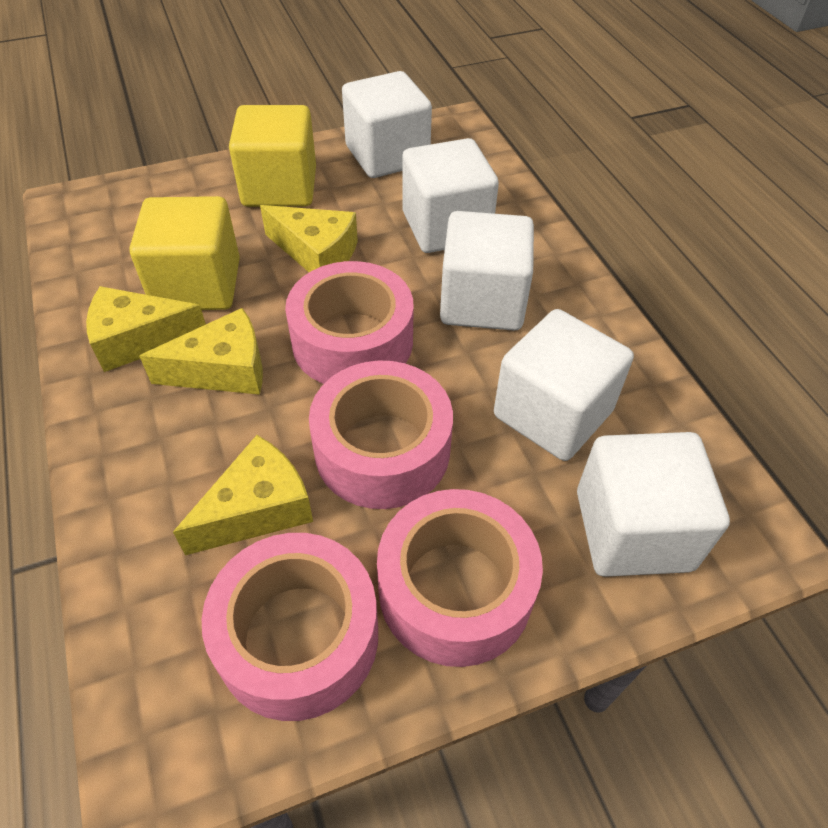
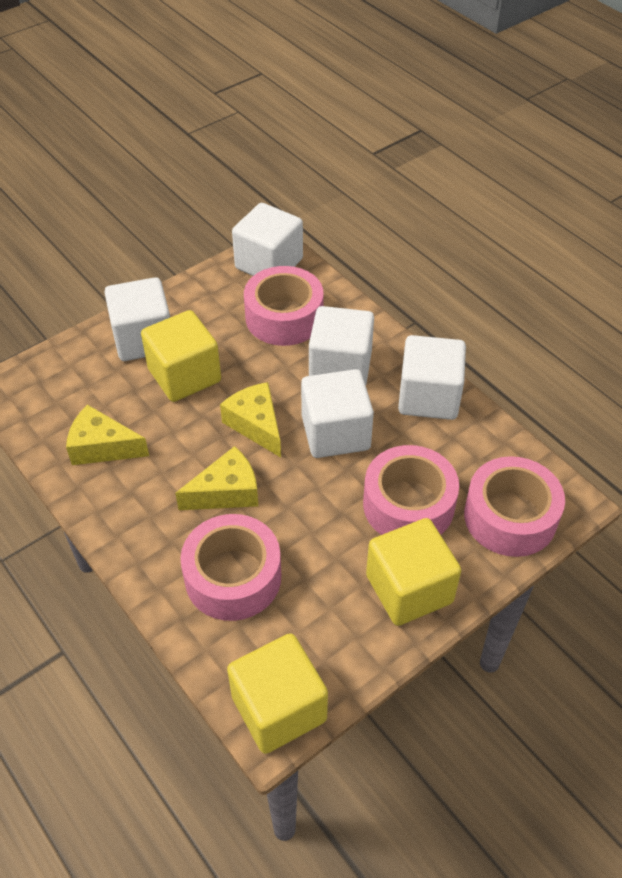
yellow cheese: [86,286,206,372] [139,308,263,395] [173,435,313,555] [260,205,358,272] = 4 -> [66,405,149,465] [175,446,258,510] [220,382,281,457] = 3
yellow cube: [130,196,240,310] [229,105,316,207] = 2 -> [141,310,221,402] [227,633,328,754] [366,518,461,626] = 3

